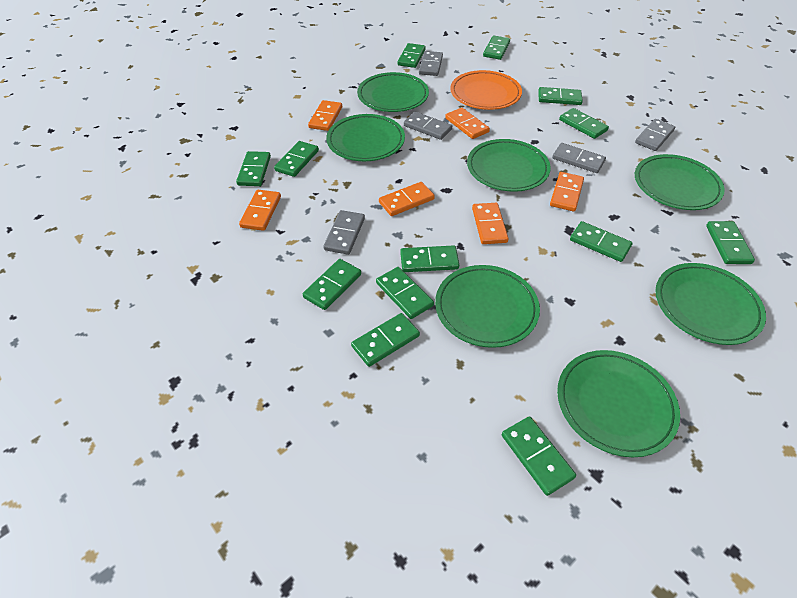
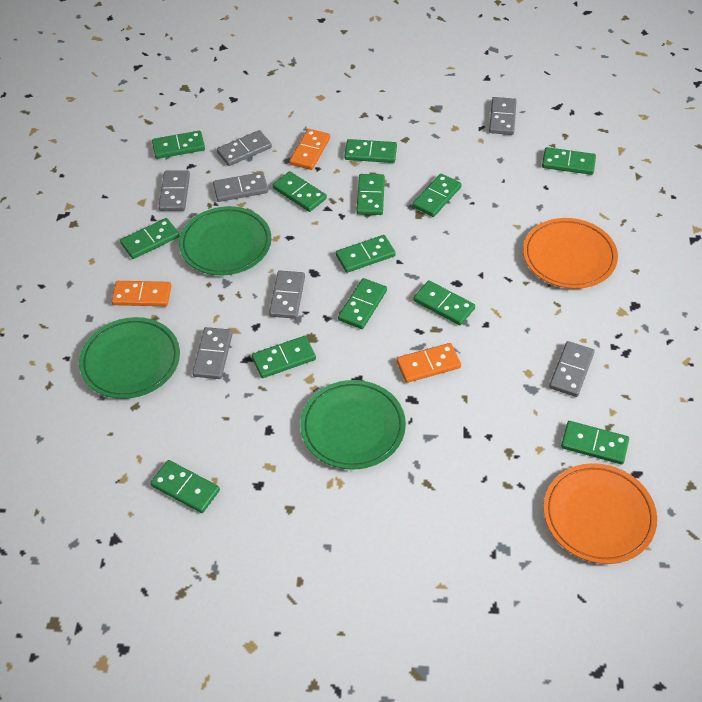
green plate: [326,114,405,161] [357,72,429,112] [435,265,540,348] [467,139,551,192] [557,350,680,457] [635,154,725,210] [655,263,766,345] = 7 -> [79,317,180,399] [179,206,272,276] [300,380,406,470] = 3
grey domino: [323,210,365,255] [404,112,452,140] [419,51,443,76] [552,143,606,173] [635,119,675,151] = 5 -> [159,170,190,211] [192,327,233,379] [213,172,268,202] [217,130,272,166] [269,271,305,319] [489,97,517,135] [549,341,595,397] = 7
orange domino: [239,190,281,231] [308,100,342,131] [379,182,435,216] [445,108,490,139] [472,203,509,244] [550,172,584,212] = 6 -> [111,281,171,306] [289,129,330,170] [396,343,461,383] = 3
orange plate: [450,70,522,110] = 1 -> [523,218,618,289] [543,463,657,564] = 2

